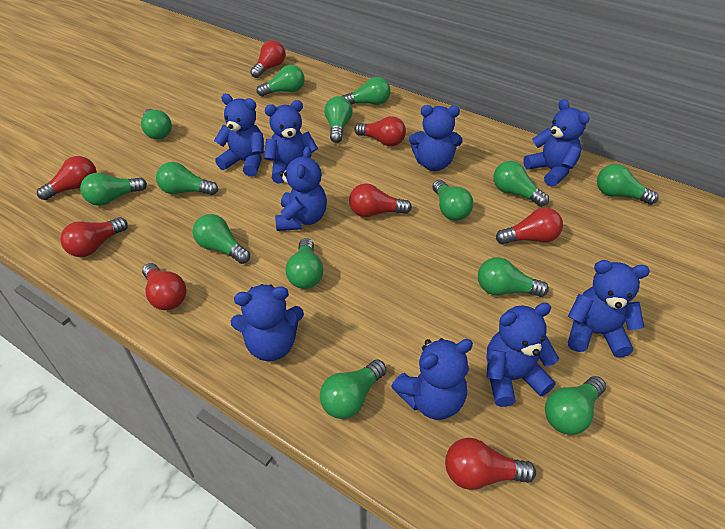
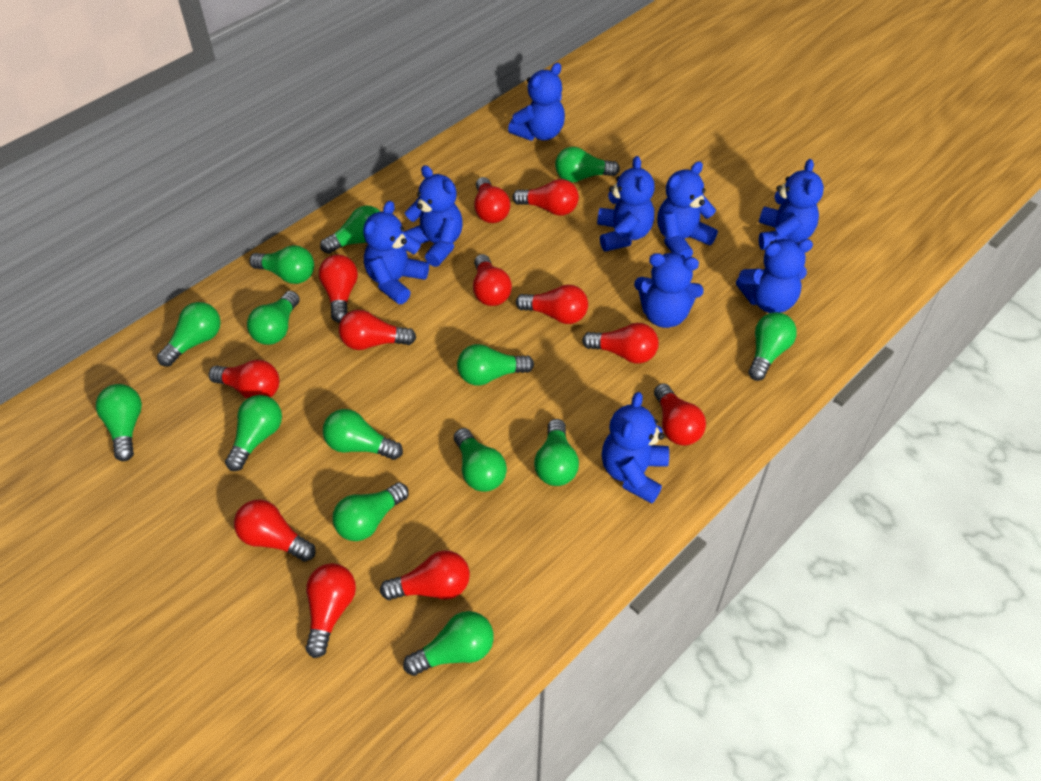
red light bulb: [37,156,97,200] [60,217,128,257] [142,263,186,310] [250,40,285,78] [349,183,412,217] [354,116,406,146] [445,438,536,490] [496,208,563,244] = 8 -> [209,360,279,399] [234,499,316,562] [306,563,356,658] [319,254,358,323] [339,310,416,350] [380,550,470,600] [473,254,512,306] [474,177,510,223] [513,179,579,216] [516,285,588,324] [582,323,659,364] [654,383,706,446] = 12

